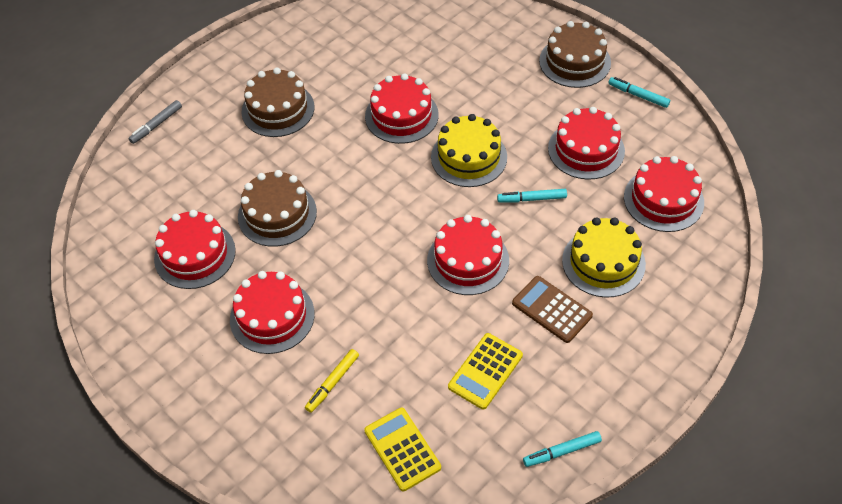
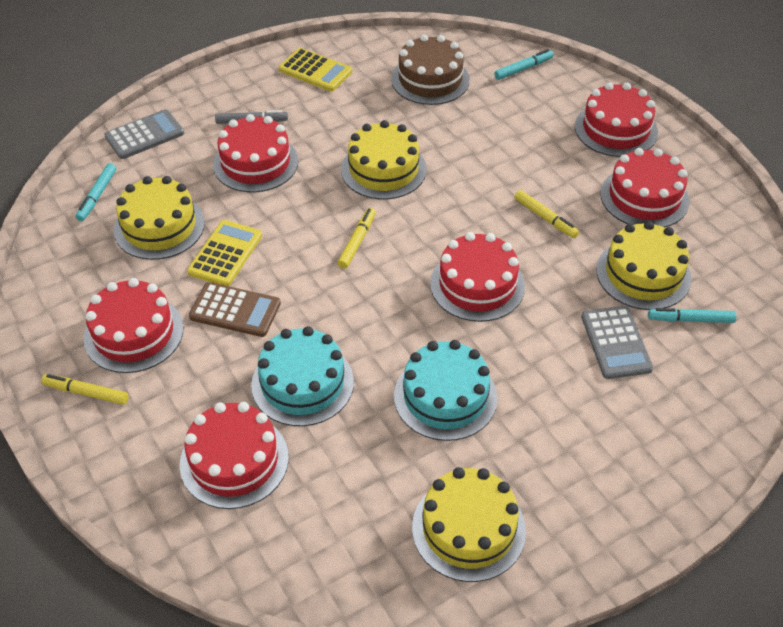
brown cake: [238,170,317,247] [241,68,314,137] [539,21,611,88] = 3 -> [391,34,470,105] = 1
grey calculator: none = 0 -> [104,109,184,159] [581,306,653,379] = 2
turquoise cake: none = 0 -> [251,326,354,426] [394,340,497,441] = 2
yellow cake: [431,114,507,187] [562,217,646,298] = 2 -> [114,176,205,260] [341,120,426,199] [412,467,526,582] [596,221,691,310] = 4
yellow marker: [305,349,359,413] = 1 -> [41,374,129,405] [338,208,376,269] [514,190,579,238] = 3

